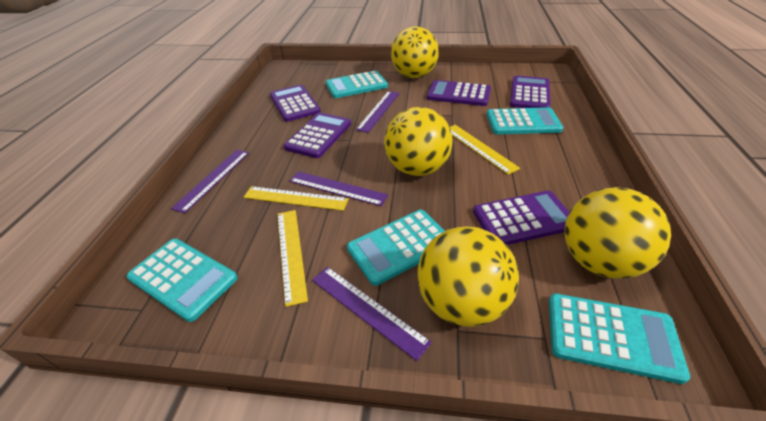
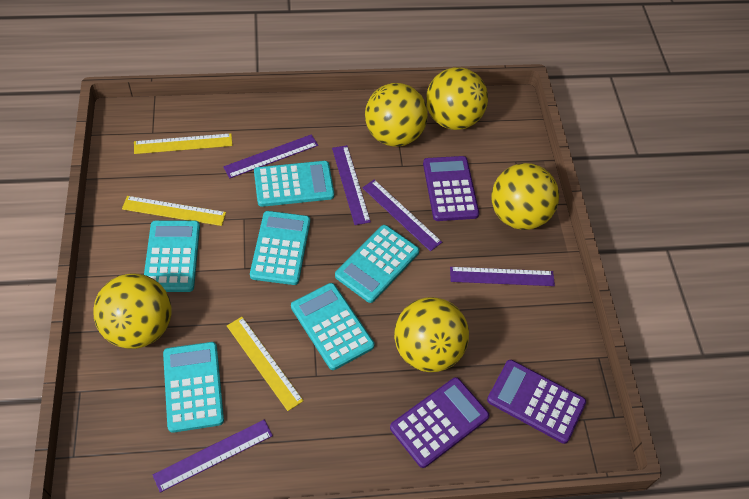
purple calculator: [270,85,321,122] [284,113,351,158] [427,80,491,106] [473,191,569,245] [510,76,551,108] = 5 -> [390,377,490,468] [423,156,479,221] [487,360,586,444] = 3
purple ruler: [171,150,249,213] [290,171,388,206] [312,267,432,361] [356,91,400,133] = 4 -> [153,420,273,493] [223,134,318,178] [332,145,371,225] [362,180,442,252] [450,267,555,286] = 5
turquoise calculator: [127,239,238,322] [326,70,388,98] [347,210,444,286] [487,107,563,134] [549,293,690,384] = 5 -> [144,220,200,292] [163,342,224,433] [250,211,310,285] [254,161,334,207] [291,283,374,370] [335,225,420,303] = 6
yellow ball: [384,107,453,176] [391,26,439,78] [417,226,519,327] [564,187,671,279] = 4 -> [93,274,172,349] [365,83,428,147] [394,297,469,372] [426,67,488,130] [492,163,559,230] = 5

